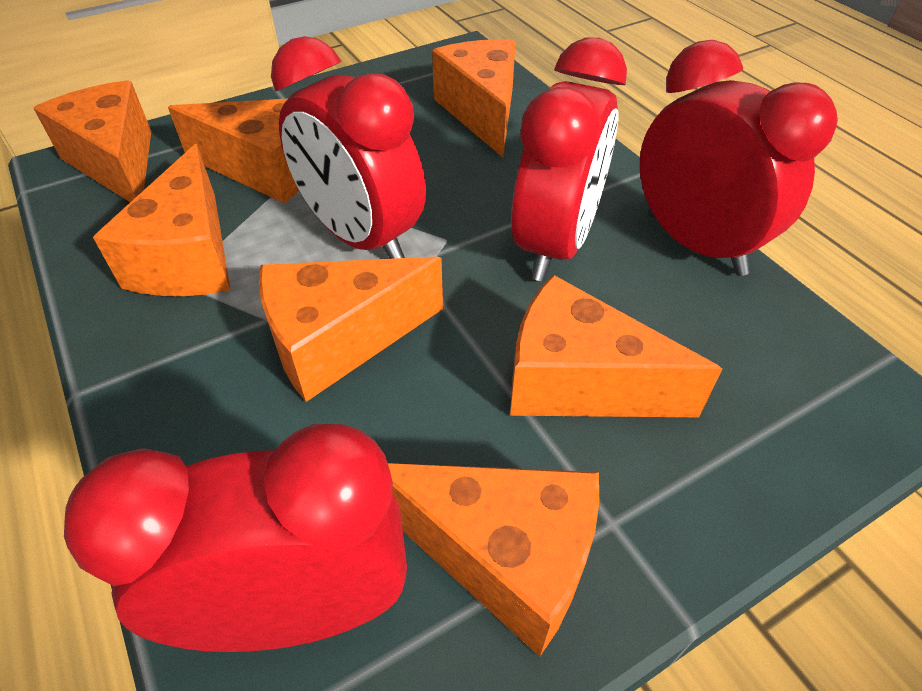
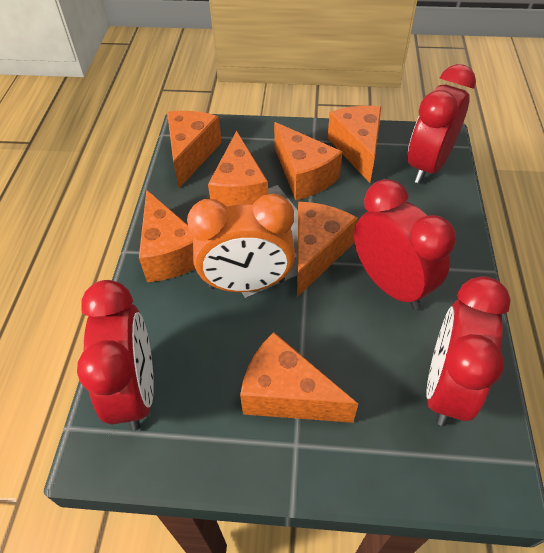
orange clock: none = 0 -> [187,193,295,292] = 1

